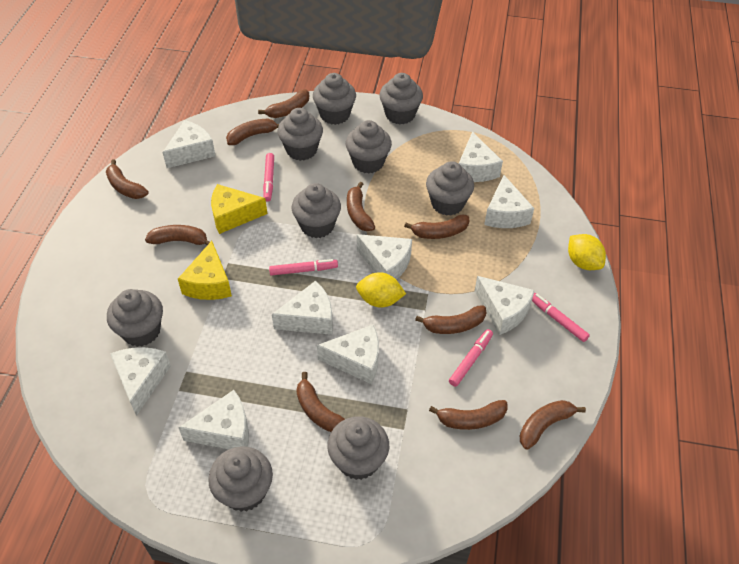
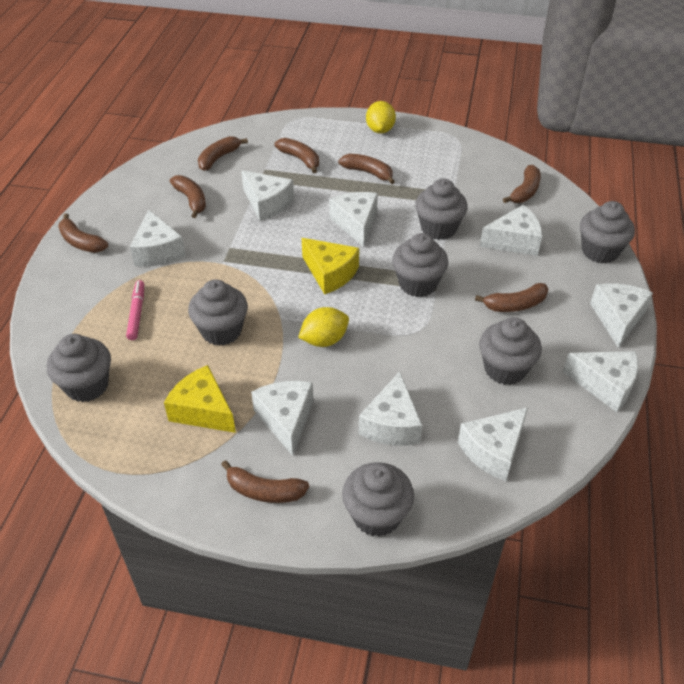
brown banana: [106,159,149,199] [145,225,210,245] [226,119,279,145] [258,89,309,118] [296,372,345,432] [347,182,375,231] [404,215,469,239] [415,306,487,334] [429,400,507,430] [520,400,586,450] = 10 -> [58,214,108,253] [170,175,206,218] [198,136,248,171] [221,460,309,503] [275,138,319,173] [338,154,395,184] [475,283,548,312] [503,165,541,203] = 8
grey cupcake: [107,289,163,347] [208,446,273,512] [278,108,323,161] [292,183,341,238] [313,73,356,125] [327,416,389,480] [346,120,392,174] [380,73,423,124] [426,161,474,216] = 9 -> [47,334,111,402] [188,280,248,346] [342,462,414,537] [392,233,448,297] [415,179,468,240] [479,317,542,385] [580,201,635,263] = 7
pink marker: [263,153,274,202] [269,259,338,276] [449,329,493,387] [532,292,590,342] = 4 -> [126,280,144,340] = 1

